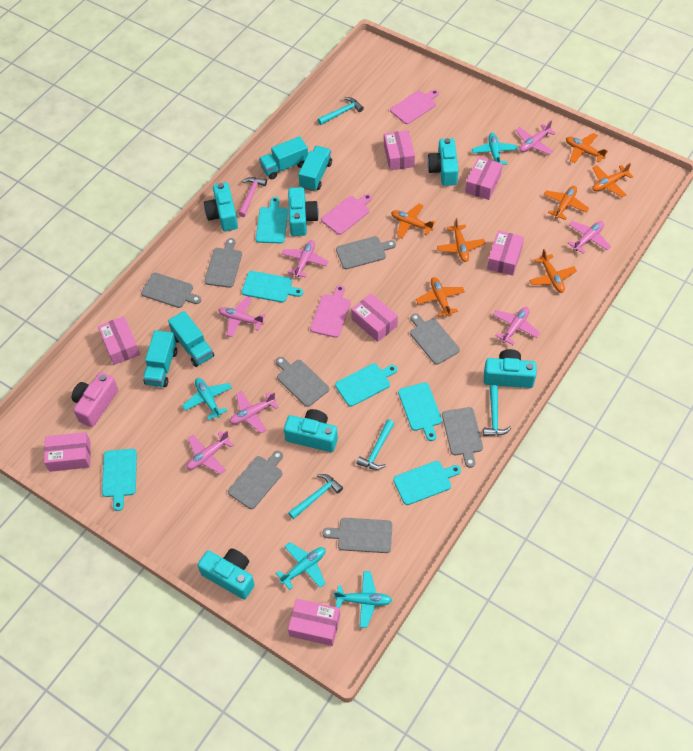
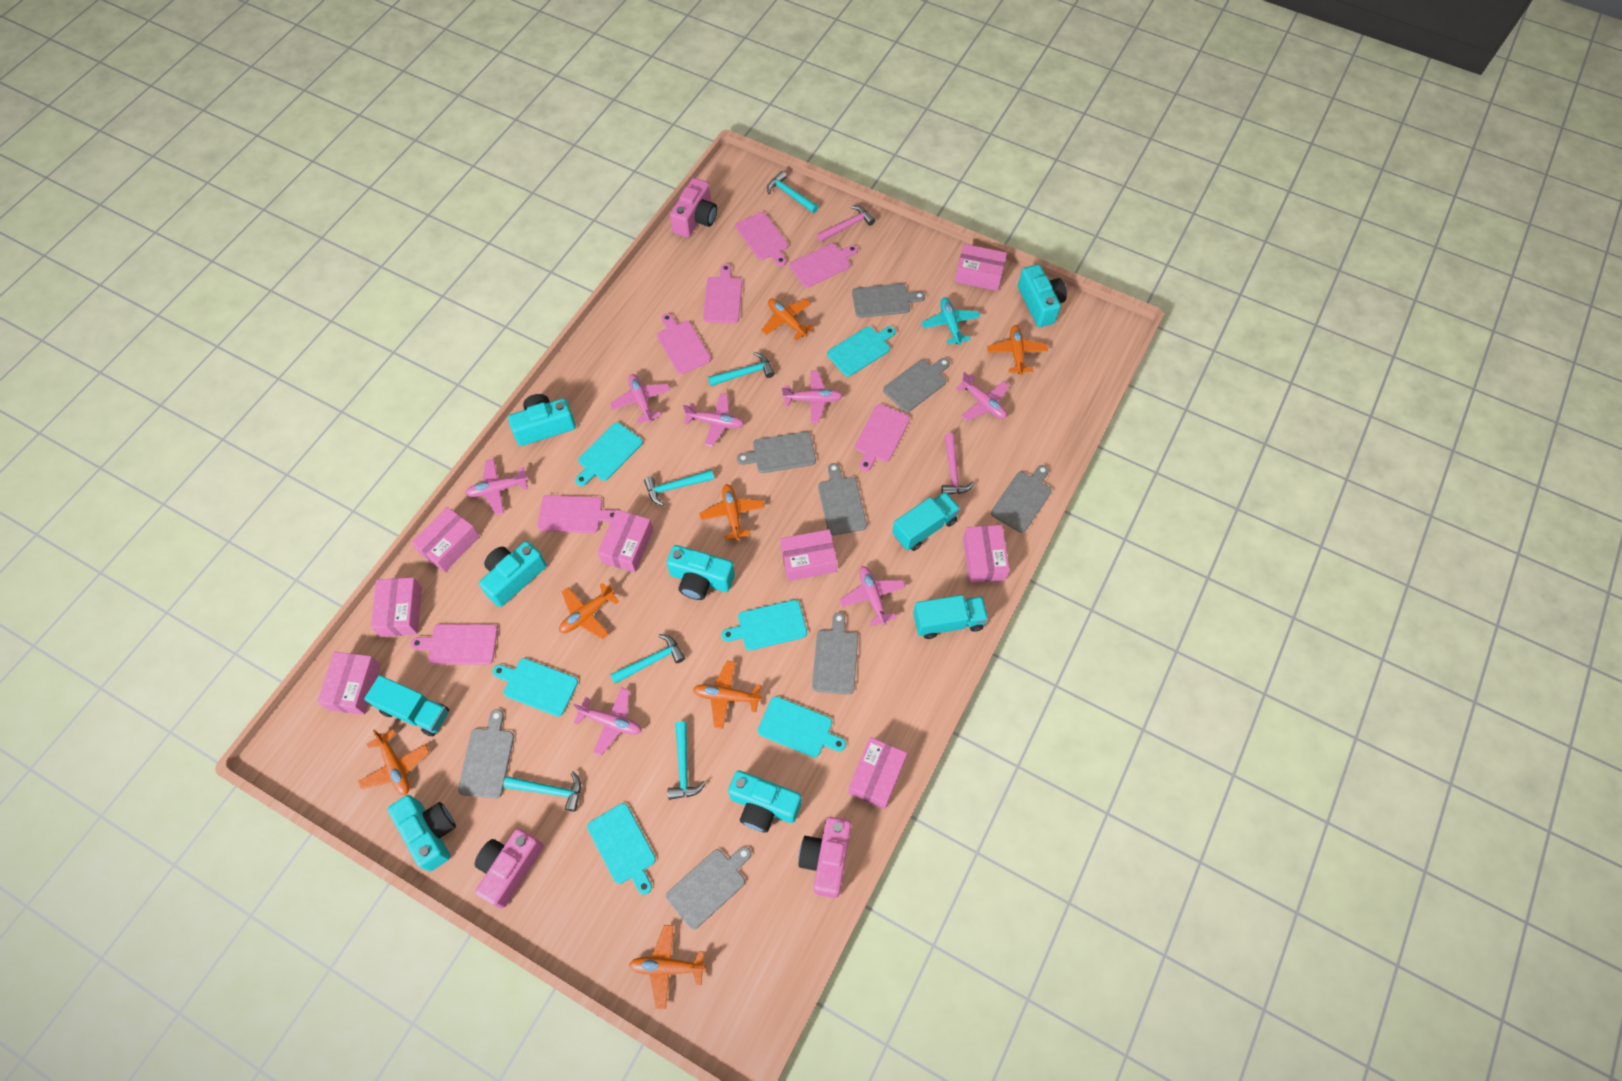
pink box: [44,432,91,472] [98,316,140,365] [288,599,340,646] [351,293,398,342] [384,130,415,170] [465,157,502,200] [487,230,524,276] = 7 -> [317,652,381,715] [371,577,422,637] [411,507,480,572] [598,510,653,572] [780,529,837,581] [848,737,907,809] [955,244,1007,291] [963,525,1010,583] = 8
pink camera: [72,372,118,427] = 1 -> [475,829,544,909] [670,178,717,238] [798,817,852,898] = 3
pink cutting board: [310,285,351,338] [321,194,372,235] [390,90,439,124] = 3 -> [411,624,498,665] [537,495,616,533] [657,313,711,374] [703,264,742,323] [735,212,788,266] [790,243,858,288] [855,404,910,471] = 7
pink hammer: [238,177,267,217] = 1 -> [817,205,875,242] [941,433,975,495] = 2
turquoise hammer: [288,474,343,519] [318,97,364,125] [356,420,395,470] [483,385,511,436] = 4 -> [503,771,581,812] [610,634,685,684] [644,470,714,506] [668,721,706,800] [708,352,775,386] [767,171,818,213] = 6
turquoise plane: [182,378,232,420] [276,542,326,590] [334,571,392,628] [472,133,518,165] = 4 -> [921,297,980,345] = 1
turquoise truck: [143,330,177,387] [168,311,214,367] [259,136,308,179] [298,146,332,191] = 4 -> [364,675,449,737] [892,492,960,551] [913,595,988,639] = 3

